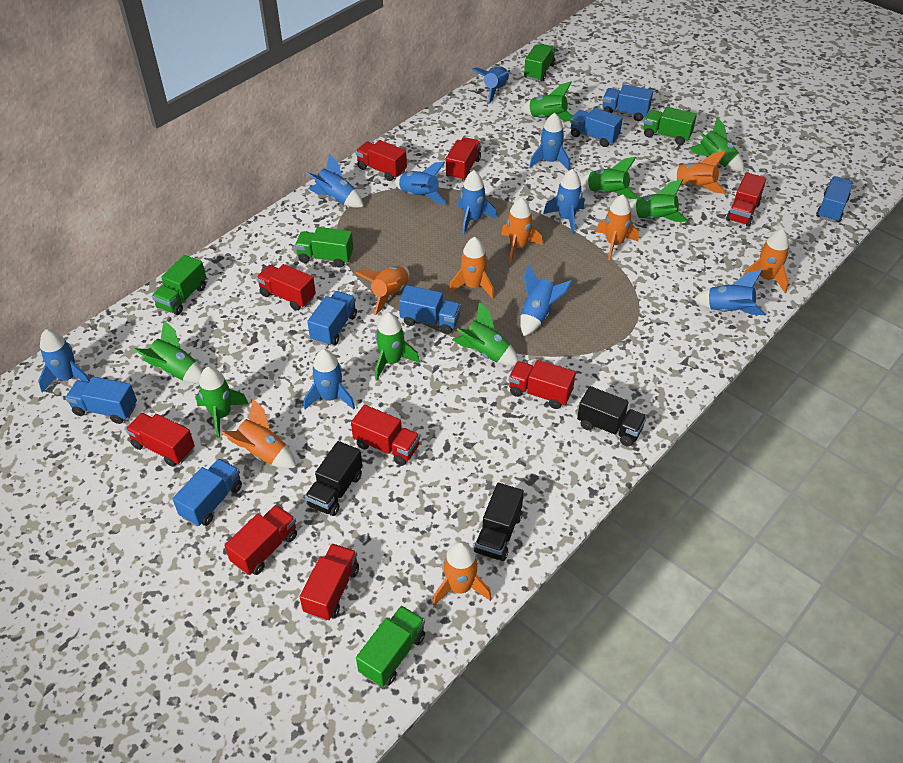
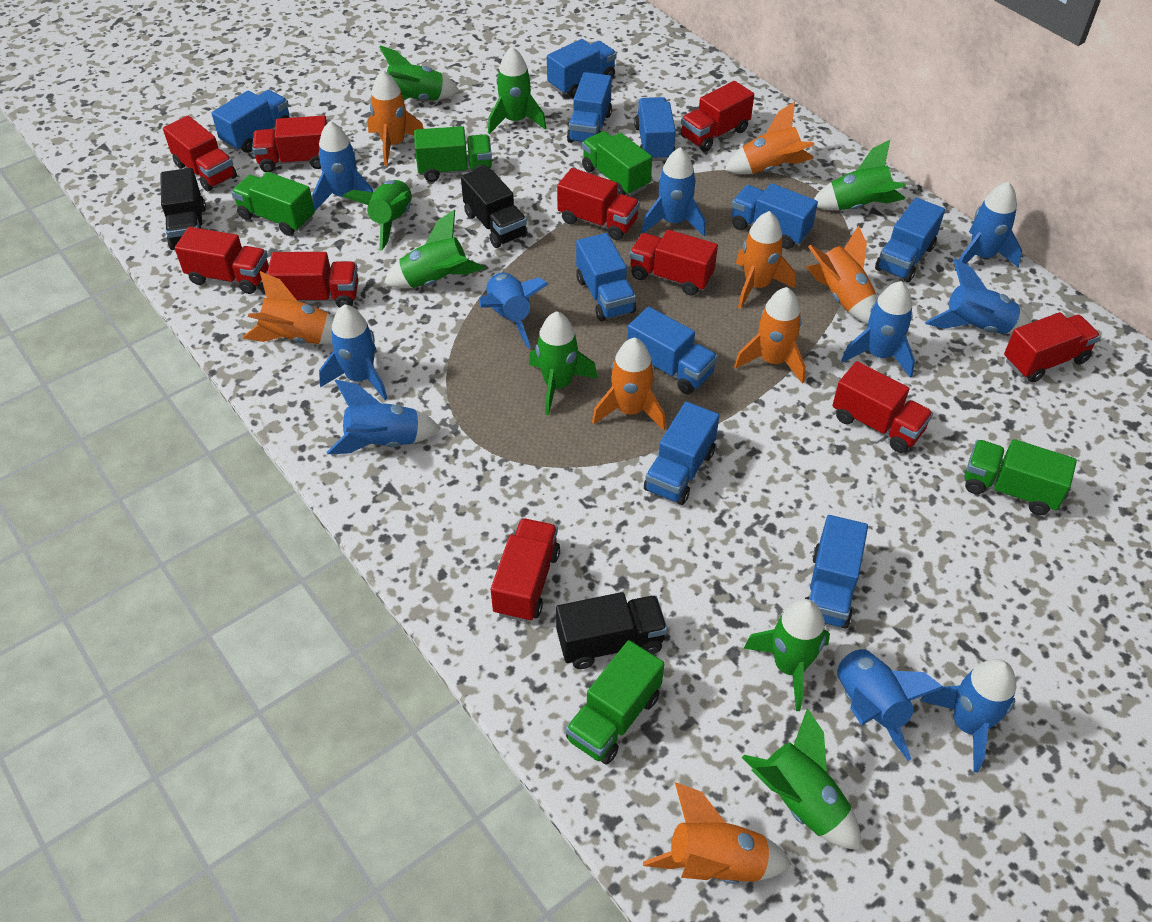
blue truck: [65,377,137,424] [172,458,242,527] [307,291,357,346] [399,285,461,334] [570,108,623,147] [603,84,653,121] [816,176,853,223] = 7 -> [212,90,290,153] [547,39,617,98] [567,72,612,143] [576,233,636,321] [627,307,718,394] [634,97,676,161] [644,402,720,505] [732,183,818,249] [805,515,868,628] [875,198,945,282] = 10
red truck: [125,413,195,467] [225,505,297,575] [256,264,316,311] [300,544,359,621] [351,405,420,466] [356,140,407,181] [446,137,481,181] [509,360,576,409] [726,173,766,227] = 9 -> [163,116,237,191] [175,227,269,294] [252,115,327,172] [267,252,358,308] [491,518,560,622] [557,168,640,240] [629,230,718,296] [681,81,754,152] [832,361,933,453] [1004,312,1100,382] = 10

